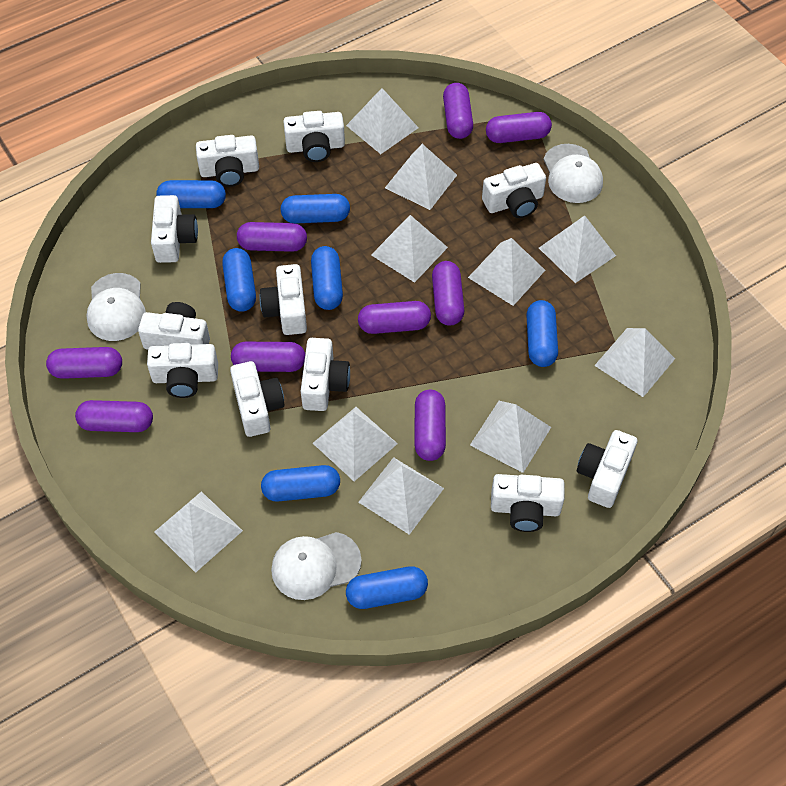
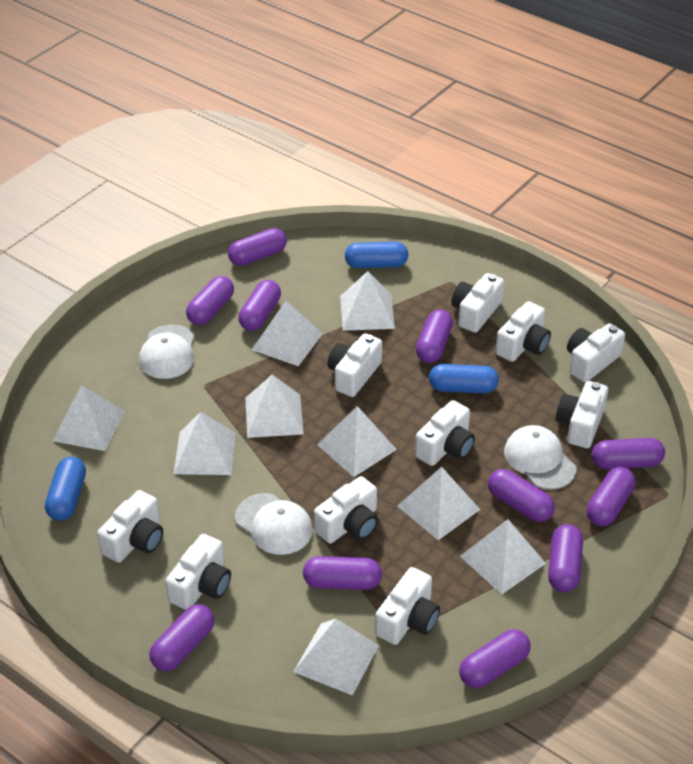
blue capsule: [157,180,226,208] [222,248,256,312] [261,465,340,502] [281,194,350,224] [311,246,343,310] [346,566,428,609] [526,300,558,367] = 7 -> [45,457,86,521] [345,242,408,268] [429,364,499,394] = 3
purple capsule: [46,347,122,379] [75,400,153,432] [231,342,305,372] [237,222,307,252] [358,301,431,334] [414,390,446,461] [432,261,464,326] [443,83,473,139] [486,112,552,143] = 9 -> [150,604,214,671] [186,276,234,325] [228,228,287,266] [238,280,281,331] [303,556,382,590] [416,309,453,363] [459,629,531,688] [488,469,555,522] [548,524,583,592] [587,467,635,526] [592,438,665,469] = 11
white camera: [138,302,210,350] [147,343,218,398] [151,195,198,263] [196,135,259,187] [230,361,284,437] [259,264,307,335] [283,111,345,162] [301,338,350,411] [482,163,546,218] [491,474,565,532] [577,430,637,508] = 11 -> [97,490,163,563] [165,534,231,610] [314,476,378,544] [328,333,382,397] [375,567,440,645] [415,400,475,466] [451,273,504,333] [496,301,551,362] [556,381,608,448] [567,323,625,382] = 10
white pyramid: [154,491,243,573] [313,407,398,481] [346,88,419,154] [358,457,444,535] [371,215,448,283] [385,144,457,210] [468,238,545,306] [470,401,551,473] [539,216,616,283] [594,328,675,397] = 10 -> [52,385,125,451] [174,412,236,475] [245,375,304,438] [252,301,323,366] [294,619,379,696] [317,406,397,477] [340,271,395,331] [398,467,480,540] [460,519,546,594] = 9

